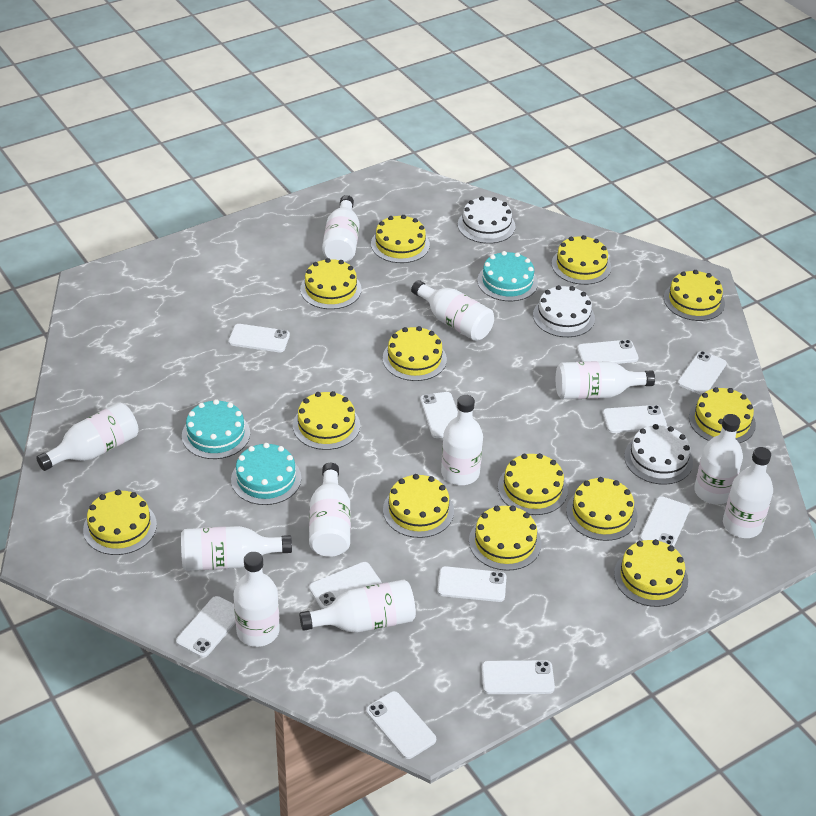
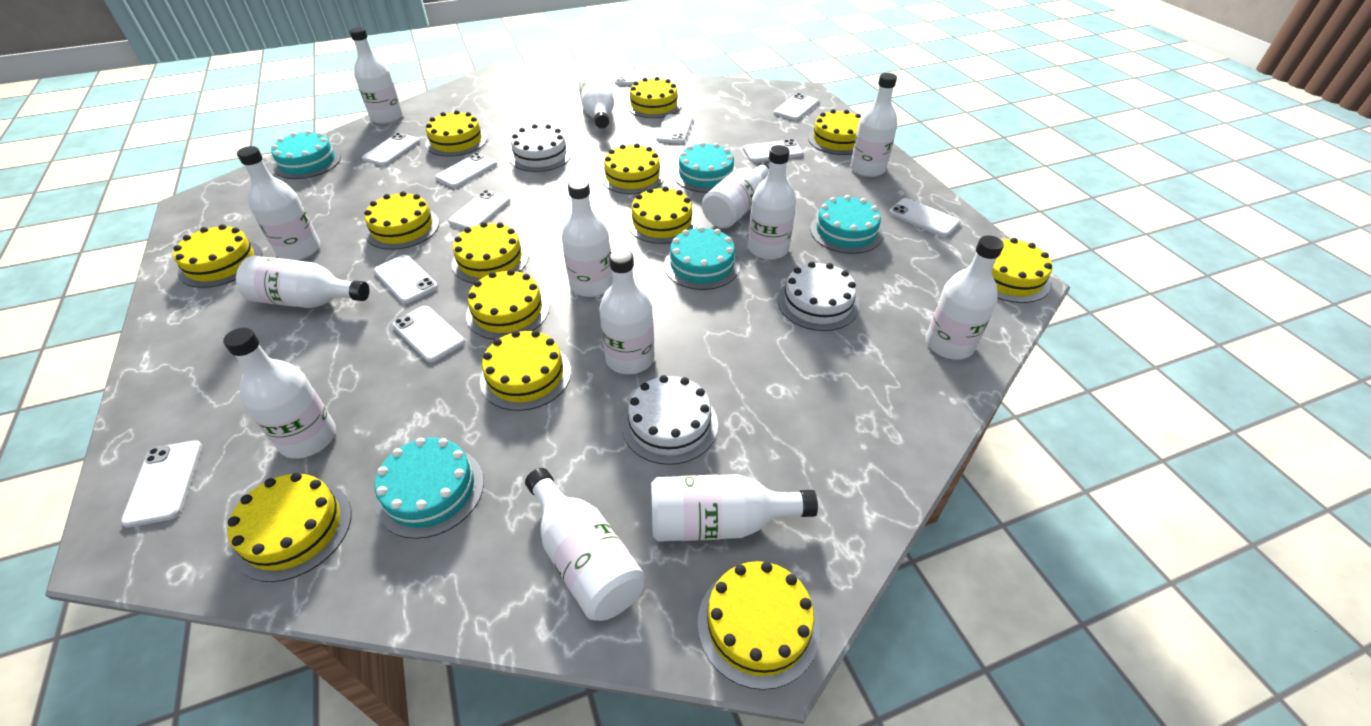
turquoise cake: [182,399,250,459] [231,443,301,505] [477,251,538,301] = 3 -> [271,130,341,179] [375,438,484,539] [664,226,740,290] [674,142,736,193] [810,195,883,254] = 5
white bottle: [36,402,139,471] [181,526,292,571] [233,552,280,647] [299,579,416,633] [309,463,351,557] [322,195,360,262] [411,280,494,341] [441,395,483,485] [556,361,655,399] [694,414,743,504] [723,447,773,538] = 11 -> [223,328,336,459] [236,256,369,308] [237,146,320,260] [349,27,403,124] [525,468,645,621] [561,179,613,297] [579,68,614,128] [599,249,655,374] [651,474,818,542] [702,160,770,228] [748,145,796,260] [850,73,897,177] [926,235,1004,359] = 13

